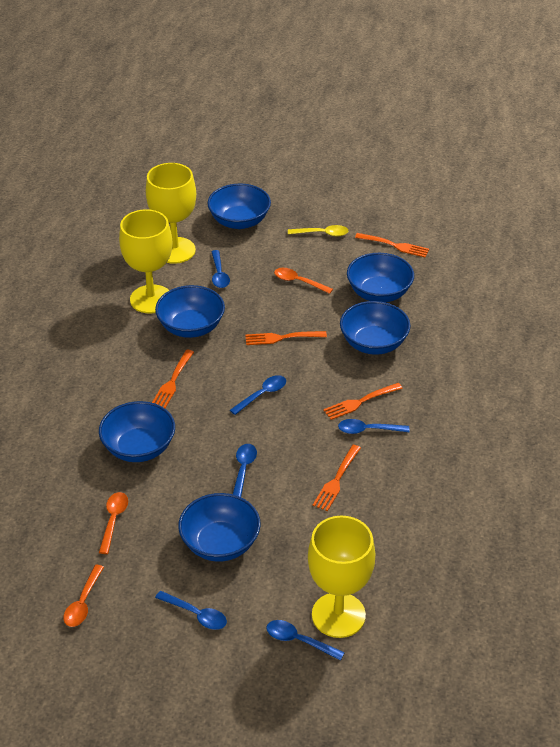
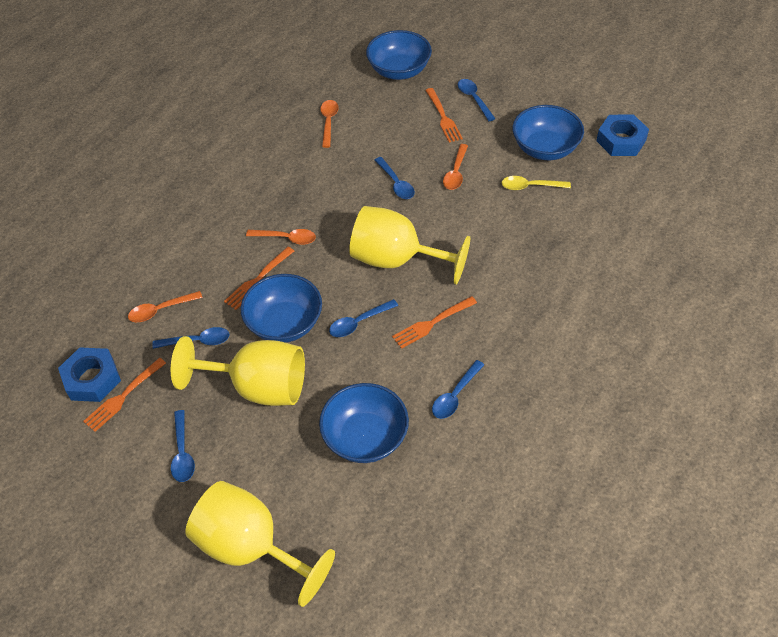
blue bowl: [99,401,175,462] [155,285,225,338] [178,493,261,562] [207,184,271,229] [340,301,410,355] [347,253,414,302] = 6 -> [241,274,322,343] [319,383,409,463] [366,30,432,80] [512,105,584,160] = 4
blue nut: none = 0 -> [58,347,121,402] [596,115,649,156] = 2
orange fork: [152,350,194,408] [245,331,327,345] [313,445,361,511] [323,383,403,420] [355,233,429,257] = 5 -> [83,358,166,432] [224,247,294,310] [392,296,477,349] [425,88,463,143] = 4
orange spoon: [63,565,104,627] [99,492,128,554] [274,268,333,294] = 3 -> [128,291,203,322] [246,229,316,245] [320,100,339,148] [443,144,468,190] = 4

